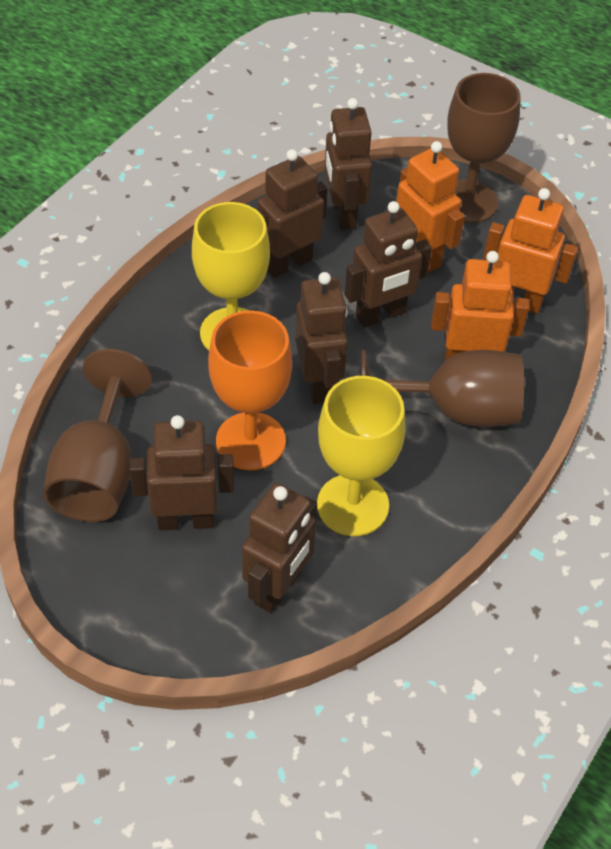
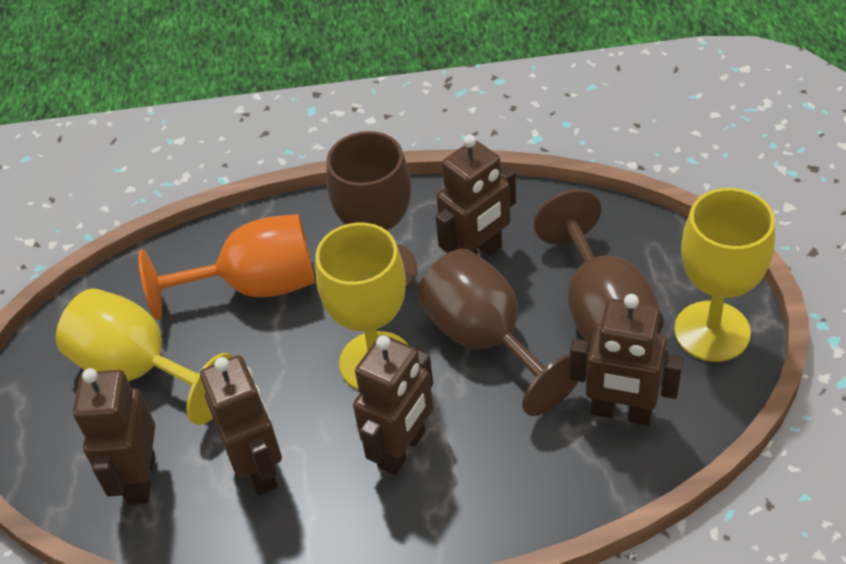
brown robot: [129,415,234,530] [242,483,317,613] [257,149,328,278] [295,272,348,404] [324,98,372,230] [345,201,432,327] = 6 -> [73,368,155,505] [200,356,282,495] [353,335,433,475] [436,135,516,256] [569,294,683,425] = 5
orange robot: [396,141,465,273] [431,251,529,361] [483,188,578,314] = 3 -> none = 0
yellow goblet: [192,202,270,351] [317,376,406,536] = 2 -> [56,288,234,425] [315,223,408,390] [674,188,775,362] = 3

